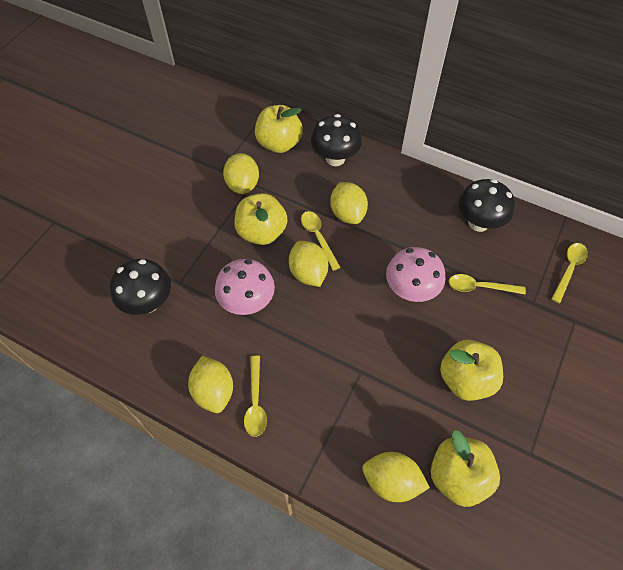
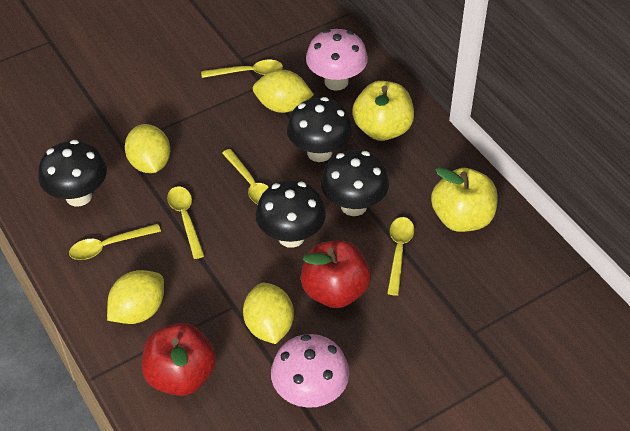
black mushroom: [110,259,171,315] [311,114,362,166] [459,179,515,232] = 3 -> [38,140,107,207] [256,180,326,248] [287,97,353,162] [321,150,389,216] = 4
red apple: none = 0 -> [142,323,216,396] [301,241,371,308] = 2
yellow apple: [234,193,288,245] [255,105,303,153] [431,430,500,507] [440,340,503,401] = 4 -> [352,81,414,141] [431,167,497,232] = 2
yellow lemon: [188,356,233,413] [223,153,259,194] [289,241,328,287] [330,182,368,224] [362,452,430,502] = 5 -> [107,270,164,324] [125,124,170,173] [243,283,294,344] [253,70,314,113] = 4
yellow spoon: [244,356,267,437] [301,211,341,271] [449,274,526,294] [551,243,588,303] = 4 -> [69,224,161,260] [167,186,204,259] [201,60,283,78] [222,149,269,205] [387,217,414,296] = 5

